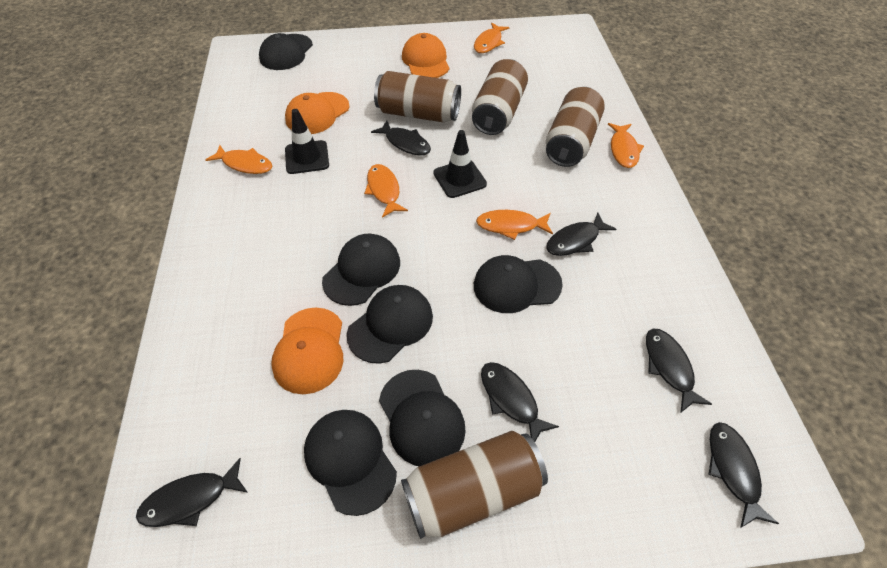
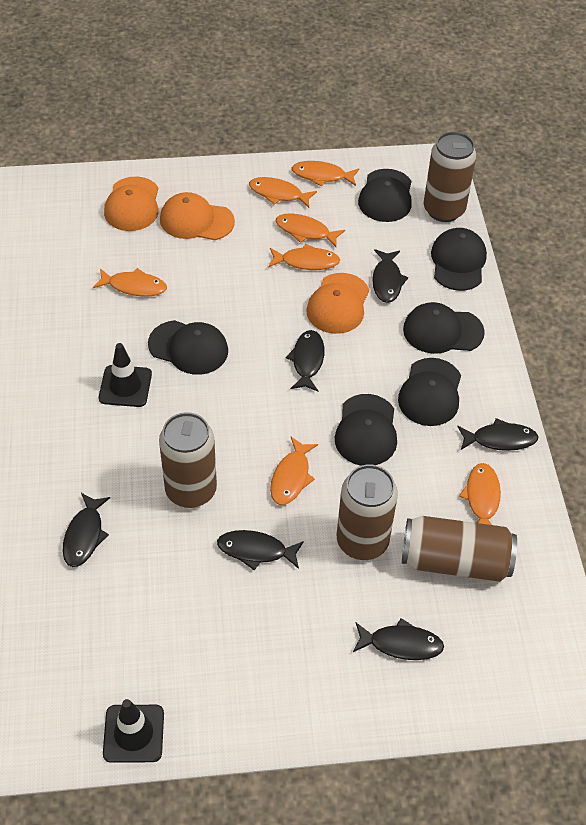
orange fish: [206,145,272,174] [364,164,408,218] [474,23,509,53] [476,210,553,240] [608,123,644,168] = 5 -> [93,268,167,297] [249,177,317,208] [268,244,340,270] [270,437,318,505] [275,213,345,247] [292,161,359,187] [459,463,501,525] = 7

